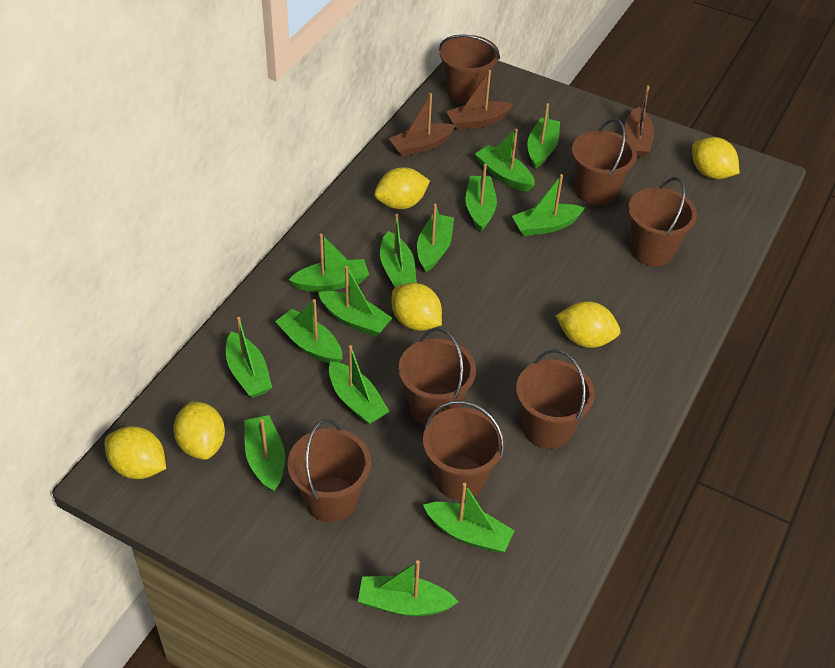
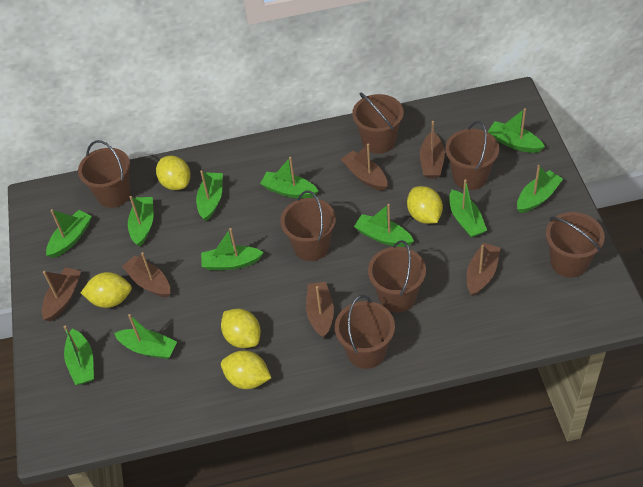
brown boat: [389,93,456,157] [446,70,514,130] [625,86,654,157] = 3 -> [42,267,81,321] [122,252,170,297] [306,282,334,338] [341,144,387,191] [420,121,445,178] [467,243,500,296] = 6
green boat: [226,317,272,398] [244,415,285,493] [275,299,343,364] [289,234,369,292] [318,266,392,337] [329,345,390,425] [358,560,458,616] [380,214,417,288] [417,204,454,273] [423,483,515,553] [465,164,497,232] [475,129,535,192] [512,174,584,236] [527,103,560,169] = 14 -> [46,209,92,258] [64,326,94,385] [114,314,177,359] [128,196,154,247] [196,170,223,221] [201,228,264,270] [260,157,318,199] [354,204,414,247] [449,179,487,238] [488,108,545,153] [517,165,563,213] = 11
yellow lemon: [105,426,166,479] [173,401,225,460] [374,167,430,209] [391,283,442,331] [555,301,620,348] [692,137,739,179] = 6 -> [81,272,132,308] [156,156,191,190] [221,309,261,348] [221,351,271,389] [407,186,443,224] = 5

